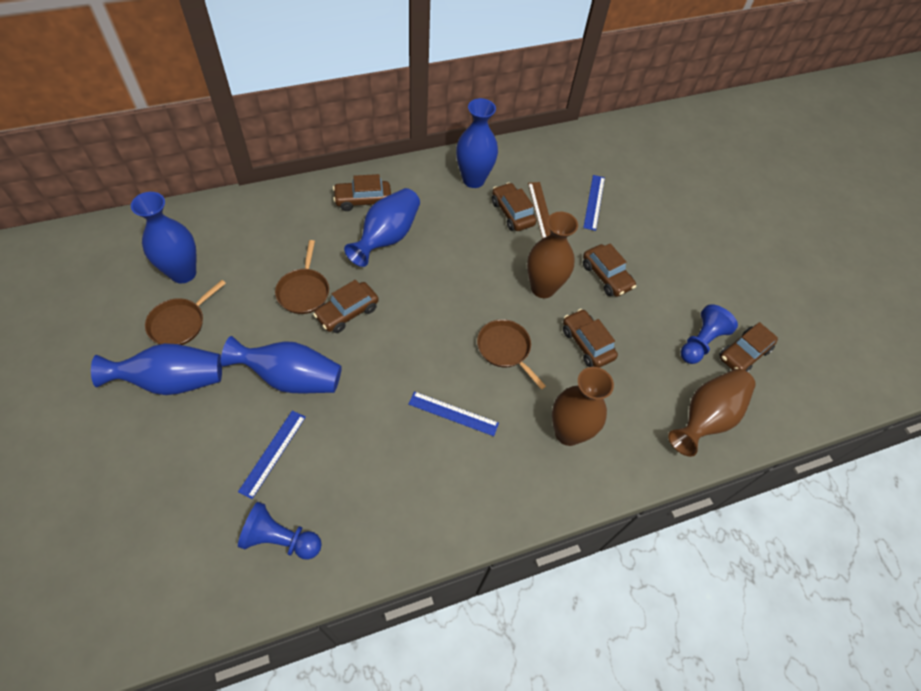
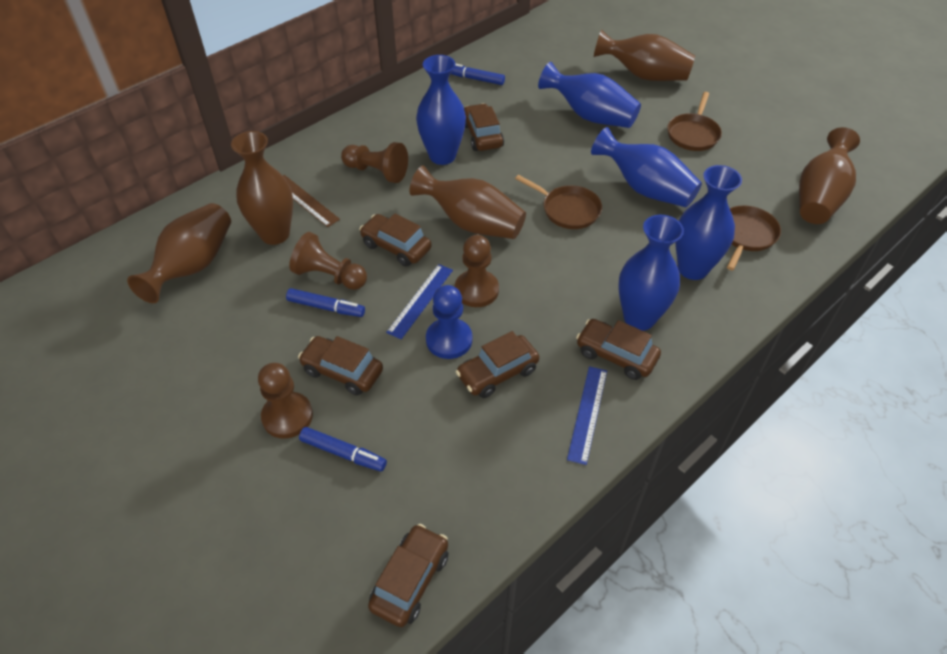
blue marker: none = 0 -> [286,288,365,317] [299,427,387,471] [451,63,505,85] = 3
blue pawn: [238,502,322,560] [681,304,738,364] = 2 -> [426,285,472,359] = 1
blue ruler: [238,410,306,499] [408,391,499,436] [583,175,605,231] = 3 -> [386,264,453,339] [567,366,607,465] = 2
brown pawn: none = 0 -> [258,363,313,439] [289,232,367,290] [341,142,408,183] [455,235,499,307] = 4
brown vase: [527,212,578,298] [552,367,614,446] [668,369,756,457] = 3 -> [127,203,231,303] [231,131,293,245] [409,165,526,239] [594,29,695,81] [799,127,860,224] = 5

